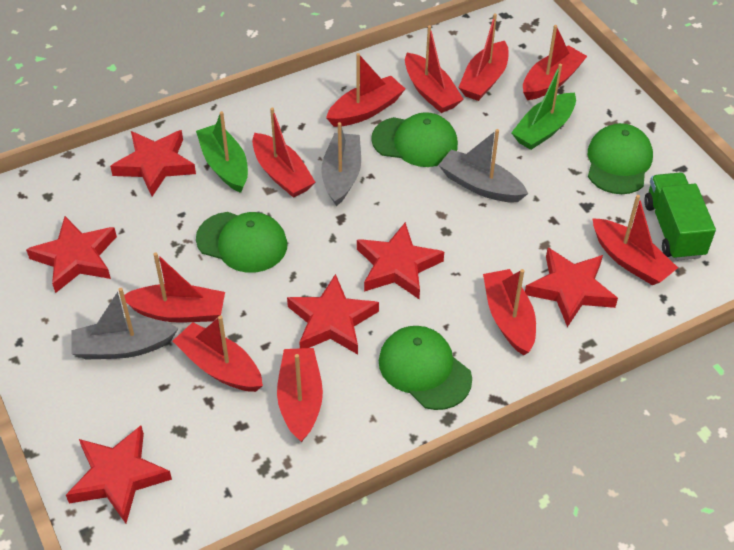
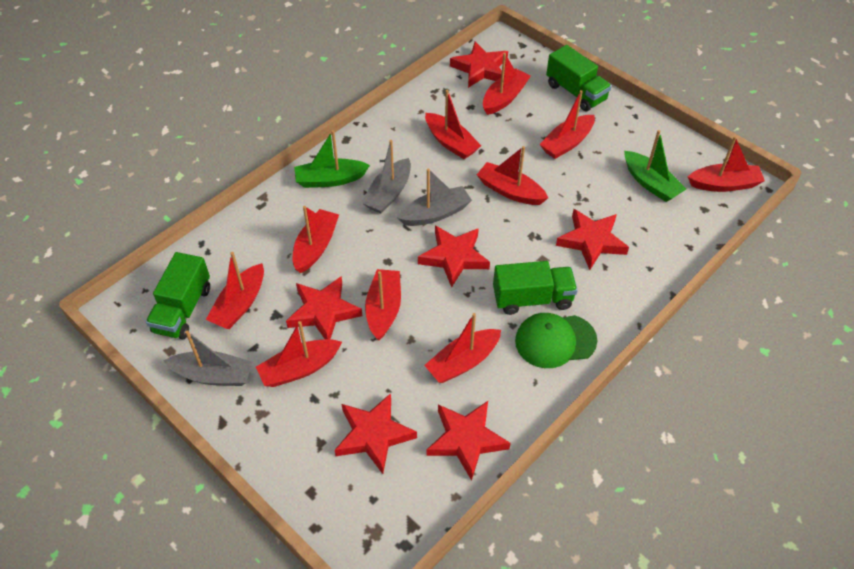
green cap: [196,212,287,273] [371,112,458,167] [379,326,472,410] [588,123,653,194] = 4 -> [515,313,597,368] = 1
green truck: [644,172,716,261] = 1 -> [146,252,210,339] [493,261,578,315] [546,45,612,111] = 3

